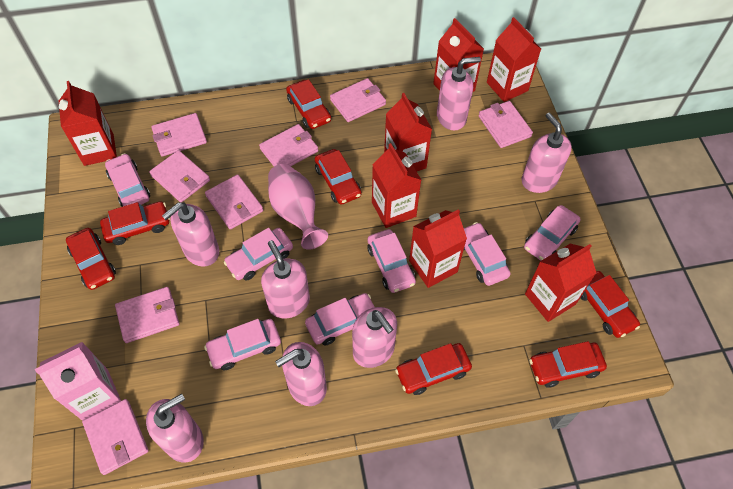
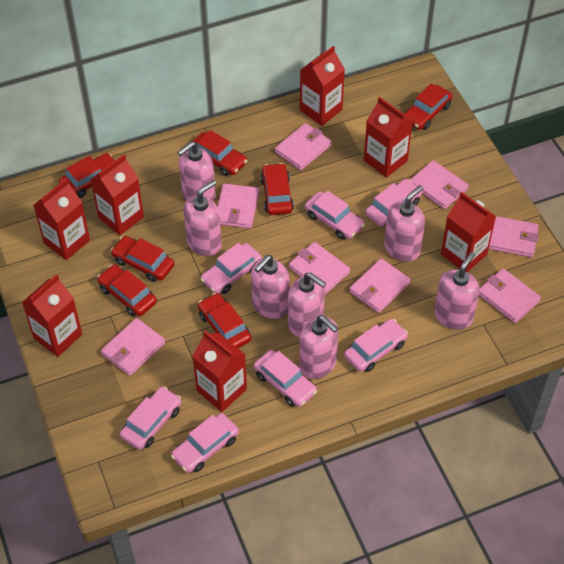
pink carton: [35,342,121,421] = 1 -> none = 0
pink vase: [268,164,328,250] = 1 -> none = 0

